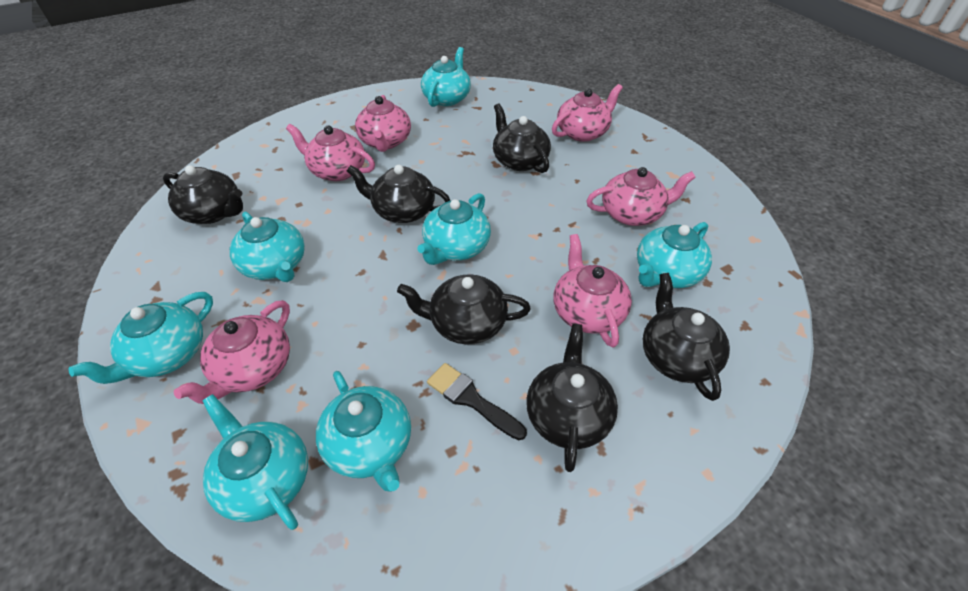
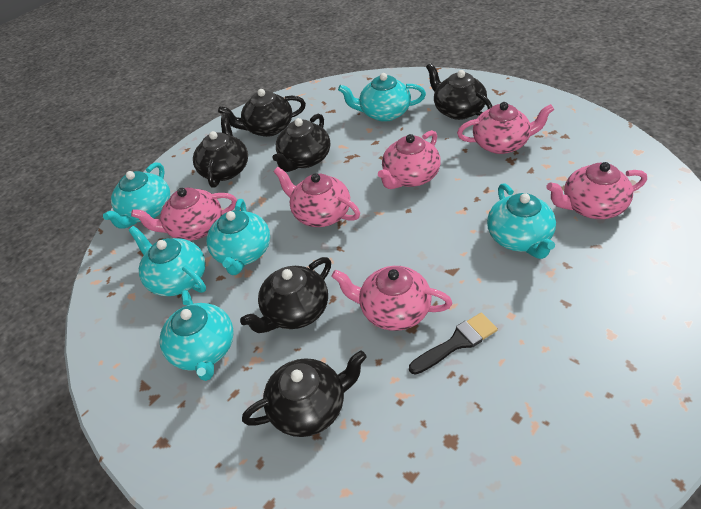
turquoise teapot: [69,292,213,384] [203,394,308,530] [230,212,305,282] [316,371,411,492] [417,193,491,265] [421,47,471,107] [637,222,712,288] = 7 -> [103,162,171,229] [128,226,206,296] [160,290,234,381] [206,199,270,275] [338,73,426,122] [487,183,556,259] = 6

